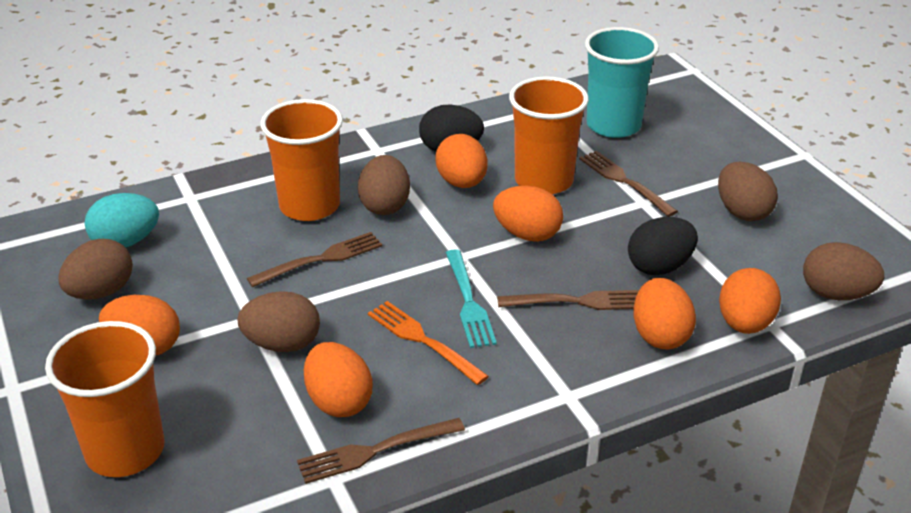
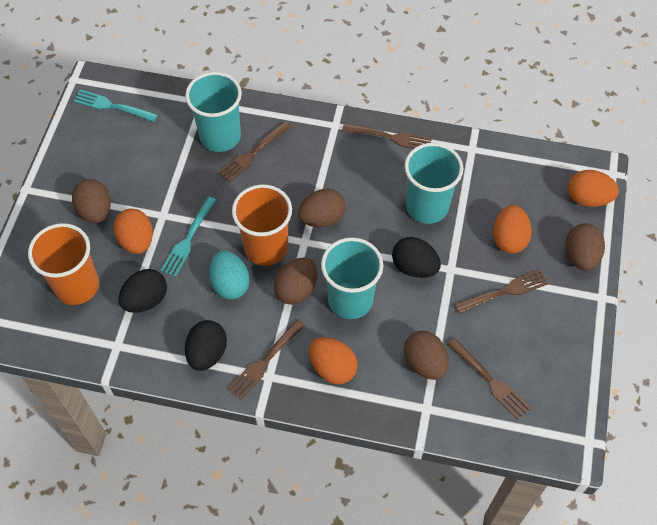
black egg: [419,104,484,152] [628,217,698,275] = 2 -> [118,269,167,313] [185,320,227,371] [392,237,441,278] = 3
brown fork: [247,232,383,287] [297,418,465,484] [497,290,639,310] [579,151,678,217] = 4 -> [218,121,291,183] [227,319,306,400] [342,124,432,149] [447,338,531,420] [455,270,549,314] = 5
orange cup: [45,321,164,477] [260,99,343,221] [509,76,589,194] = 3 -> [28,223,99,305] [232,185,292,266] = 2
orange egg: [99,295,180,355] [304,342,372,417] [435,134,488,188] [493,186,563,242] [633,278,696,349] [719,268,781,334] = 6 -> [114,209,153,254] [309,337,358,384] [493,205,532,254] [568,170,619,207] = 4
orange fork: [368,301,489,385] = 1 -> none = 0
turquoise cup: [585,27,659,138] = 1 -> [185,72,242,152] [321,237,383,319] [405,143,463,224] = 3
turquoise fork: [446,249,497,348] = 1 -> [73,89,158,122] [160,196,216,277] = 2

